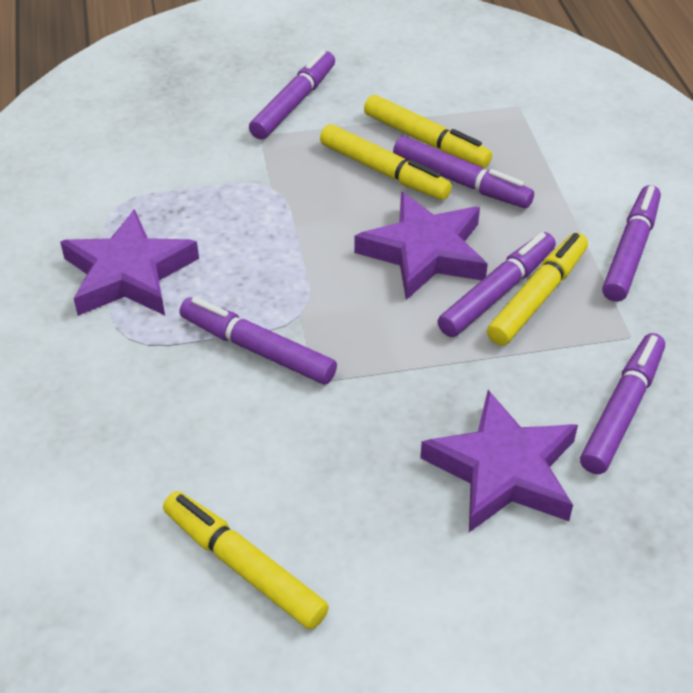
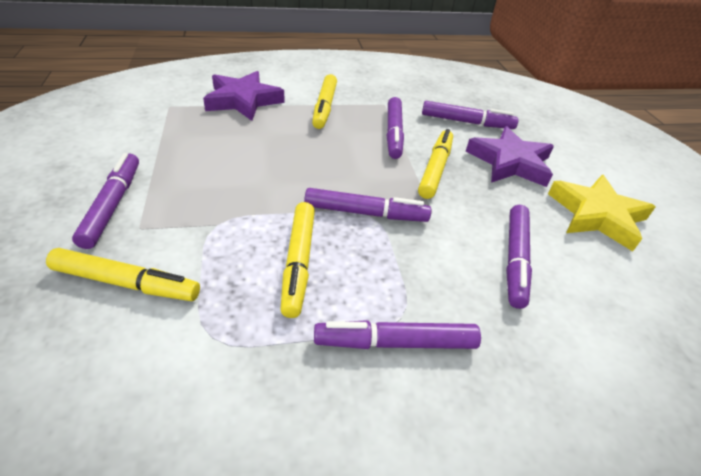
purple star: [60,209,199,316] [354,192,488,300] [420,390,578,532] = 3 -> [203,71,285,121] [466,126,554,187] = 2
yellow star: none = 0 -> [548,175,655,251] = 1

